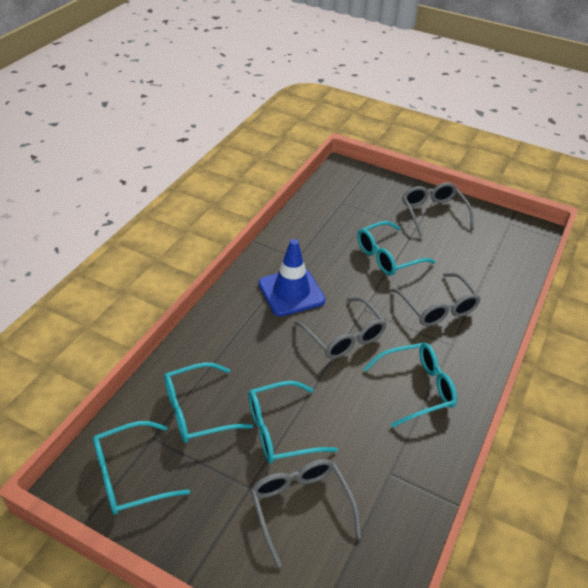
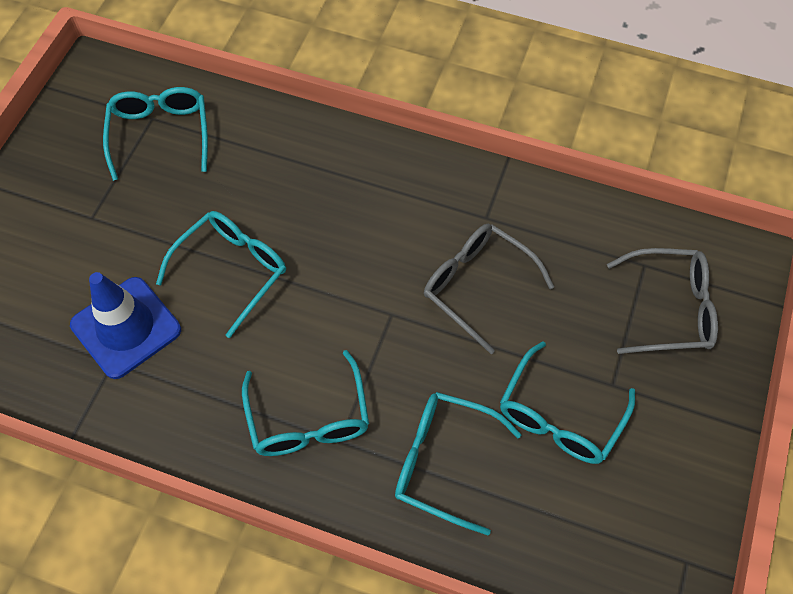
grey glasses: [250,459,361,567] [294,297,387,359] [391,273,481,326] [402,183,474,237] = 4 -> [424,224,554,354] [607,248,718,354] = 2

